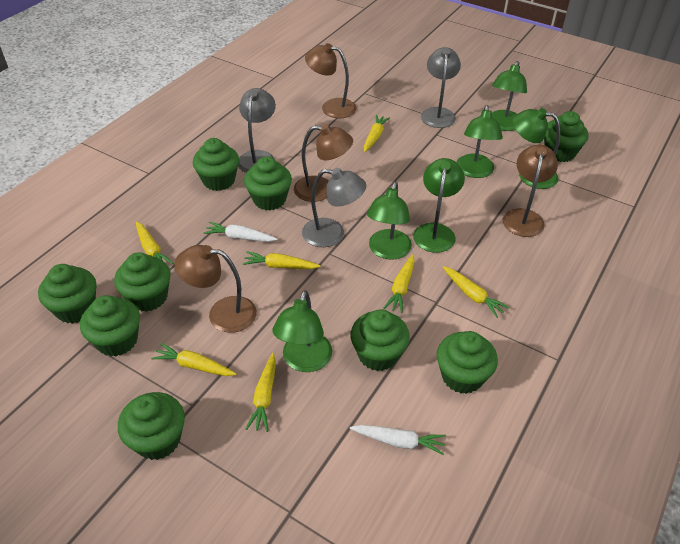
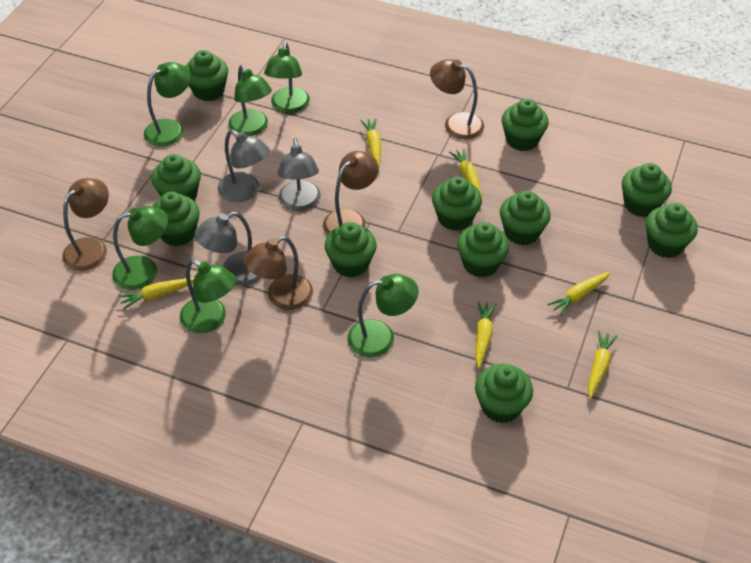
green cupcake: [38,264,97,324] [80,295,140,357] [114,252,171,312] [118,392,185,460] [193,138,239,191] [244,156,292,210] [350,309,410,371] [437,331,498,394] [544,111,589,162] = 9 -> [151,154,201,201] [152,192,200,247] [186,50,228,101] [325,222,377,277] [432,176,482,231] [457,222,509,278] [475,364,533,423] [500,191,551,245] [502,99,549,151] [622,163,672,217] [646,203,698,258] = 11
white carrot: [204,222,277,242] [350,425,446,455] = 2 -> none = 0
yellow carrot: [136,221,173,264] [151,343,236,376] [243,251,321,269] [246,353,276,432] [364,115,390,152] [384,254,415,313] [443,266,509,318] = 7 -> [118,278,194,310] [360,118,381,167] [449,148,482,197] [476,302,496,368] [547,272,610,316] [588,330,617,398] = 6

